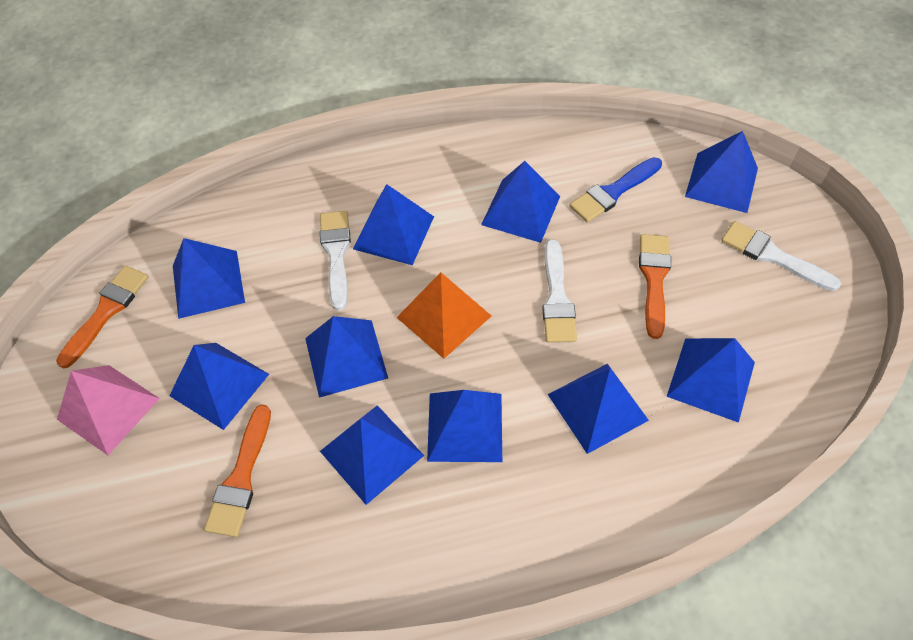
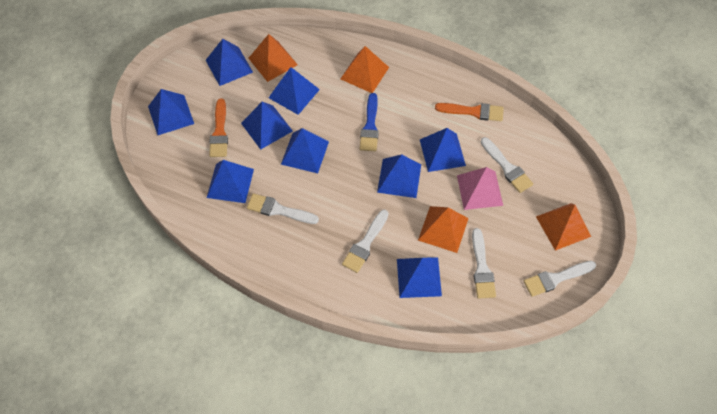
blue pyramid: [169,343,269,430] [173,238,245,319] [305,316,388,398] [320,405,424,505] [353,184,434,265] [427,390,502,462] [481,161,560,243] [547,363,649,454] [667,338,755,423] [685,131,758,213] = 10 -> [148,89,194,135] [206,39,253,86] [207,160,254,203] [241,102,293,150] [268,67,320,115] [281,128,329,173] [377,154,421,198] [397,257,442,298] [420,128,466,172] = 9
orange brush: [56,265,149,368] [204,404,271,537] [639,234,671,339] = 3 -> [209,98,228,157] [435,103,504,121] = 2
orange pyramid: [396,273,491,359] = 1 -> [248,34,298,82] [340,46,389,93] [418,206,469,253] [536,203,591,251] = 4
white brush: [320,211,351,310] [542,239,577,343] [721,221,841,291] = 3 -> [247,193,319,224] [342,209,389,273] [472,228,496,299] [481,137,533,193] [524,261,596,297] = 5

